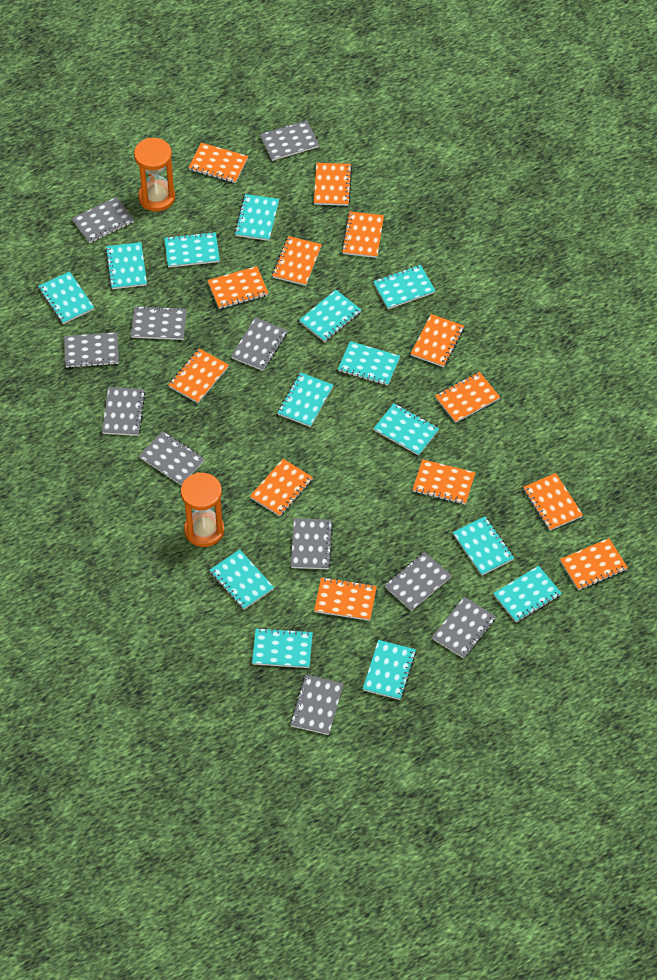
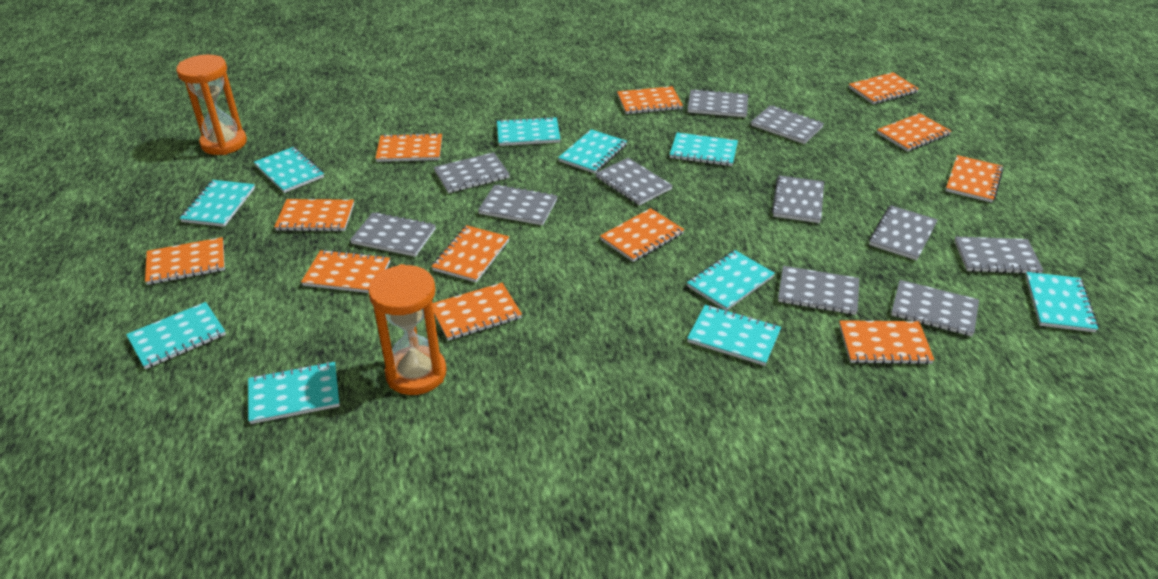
orange notebook: [168,348,229,403] [188,143,248,183] [207,266,268,309] [250,459,313,517] [272,236,322,286] [314,163,352,206] [314,577,377,621] [341,211,384,258] [410,314,464,367] [412,459,475,504] [435,372,500,423] [523,473,583,531] [560,538,628,590] = 13 -> [145,237,225,285] [274,199,354,232] [301,250,390,293] [375,133,442,162] [431,225,509,282] [433,283,522,341] [600,208,684,262] [617,86,683,114] [839,320,934,365] [849,72,919,104] [877,113,951,152] [946,155,1003,203] = 12
turquoise notebook: [38,271,94,324] [105,242,147,289] [164,232,220,268] [210,549,274,609] [234,194,279,241] [252,628,313,668] [277,372,333,427] [299,290,361,342] [338,341,400,386] [363,640,416,700] [373,265,436,309] [373,403,439,456] [453,516,514,576] [493,566,562,622] = 14 -> [126,302,226,369] [180,180,255,227] [248,361,340,424] [254,147,324,193] [497,117,560,146] [558,129,627,173] [670,133,738,166] [687,250,775,311] [687,305,781,366] [1026,272,1099,332] = 10

